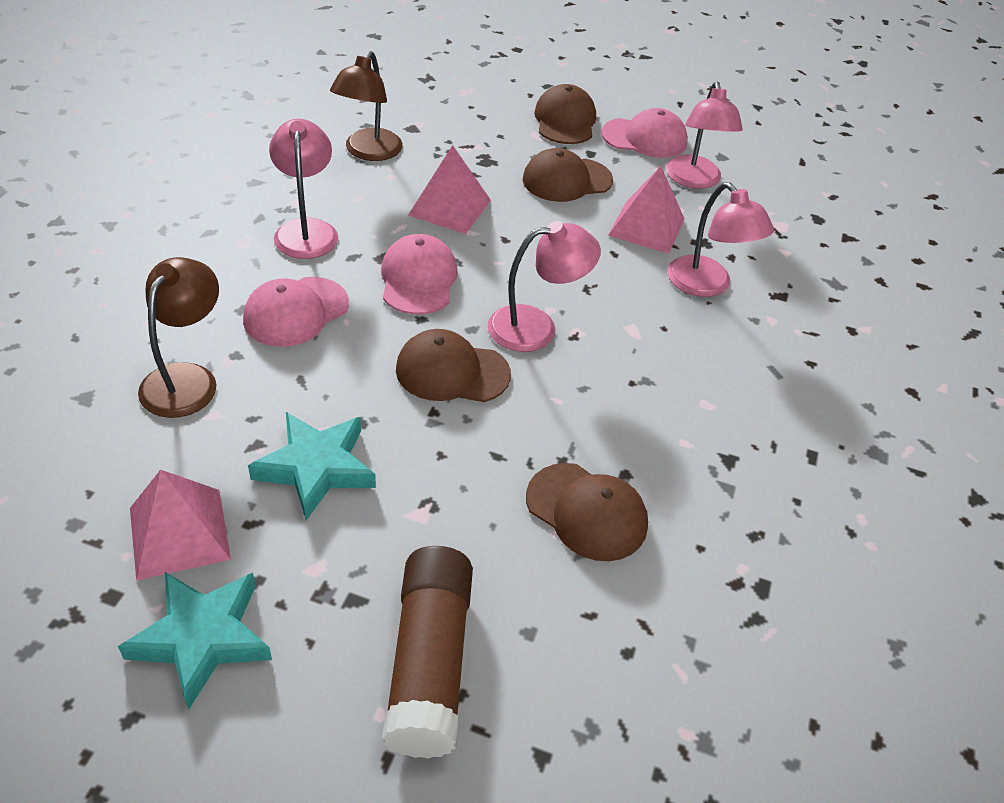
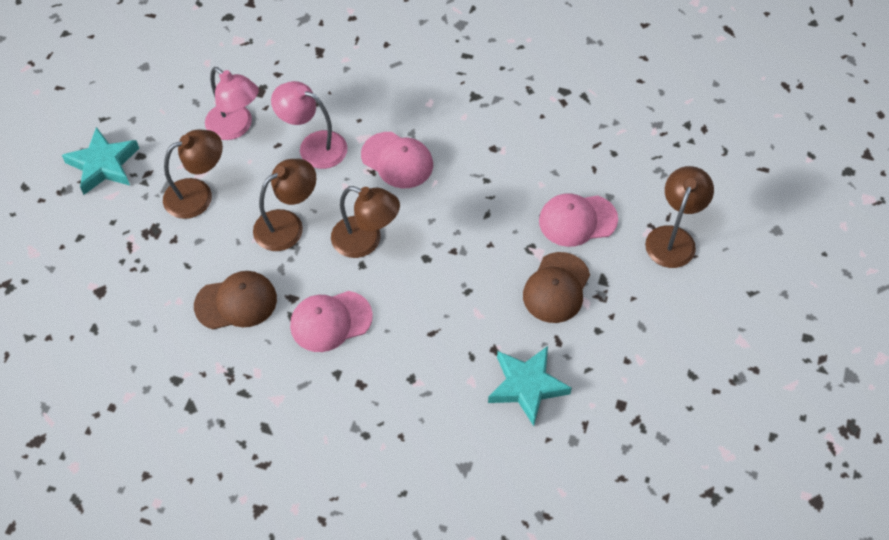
brown cap: [396,329,511,402] [523,148,613,202] [526,463,648,561] [534,84,596,144] = 4 -> [194,271,277,329] [523,252,590,323] = 2
brown glue stick: [382,546,473,759] = 1 -> none = 0
brown lamp: [138,257,219,418] [330,51,403,161] = 2 -> [163,129,223,219] [253,159,316,251] [331,186,400,258] [645,166,714,268] = 4
pink lamp: [269,119,338,259] [487,221,601,352] [666,82,743,189] [667,182,774,297] = 4 -> [205,67,259,140] [271,81,347,169] = 2
pink pyramid: [130,469,231,581] [408,145,491,234] [608,166,685,254] = 3 -> none = 0

